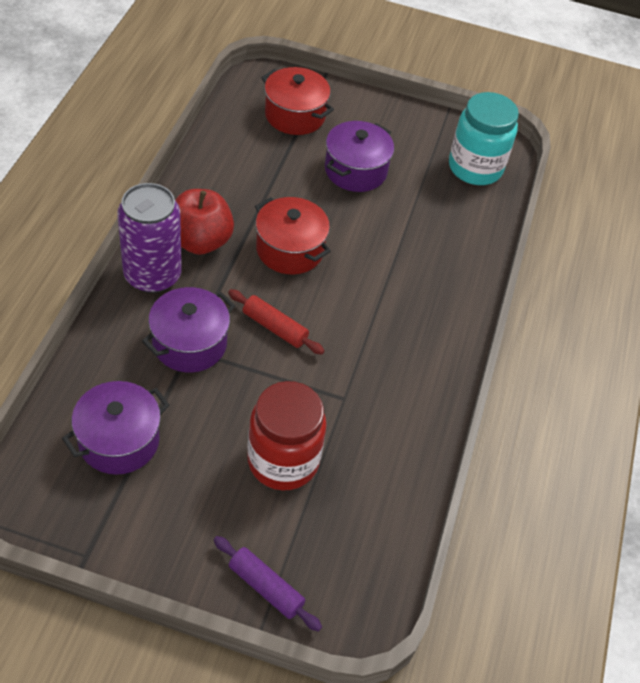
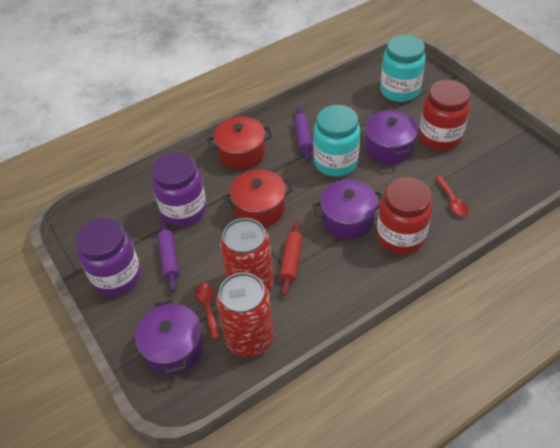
purple can: [117,183,182,293] = 1 -> none = 0
purple jar: none = 0 -> [75,218,141,296] [152,153,207,227] = 2
purple rolling pin: [214,536,322,632] = 1 -> [157,220,180,292] [294,107,313,161] = 2
red apple: [175,189,234,255] = 1 -> none = 0
red can: none = 0 -> [216,272,274,357] [220,218,274,291] = 2
red jar: [247,381,327,491] = 1 -> [376,177,433,254] [419,80,470,151] = 2
red spoon: none = 0 -> [195,283,220,339] [435,176,469,216] = 2
turquoise jar: [449,92,519,185] = 1 -> [313,105,360,177] [380,35,426,102] = 2

